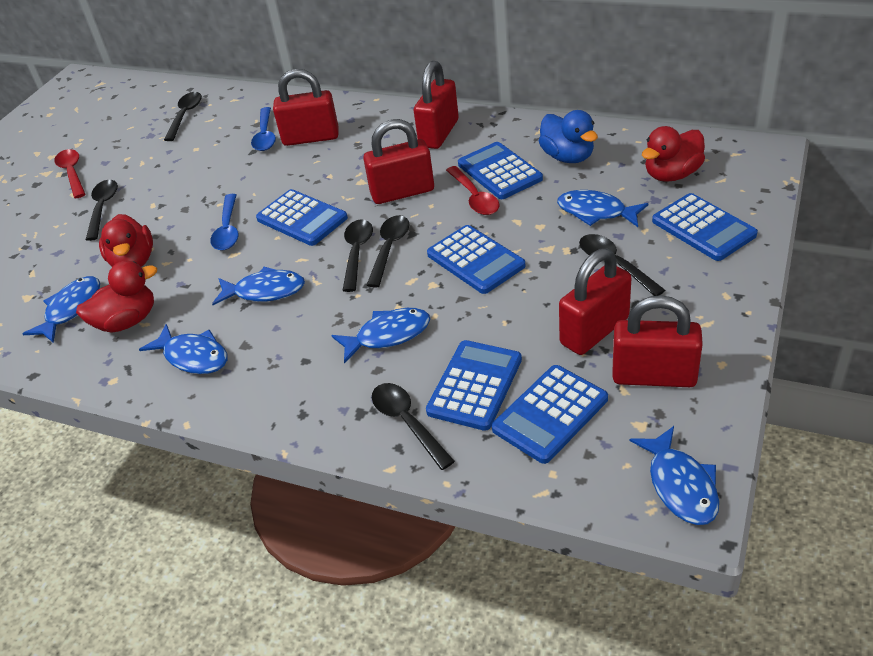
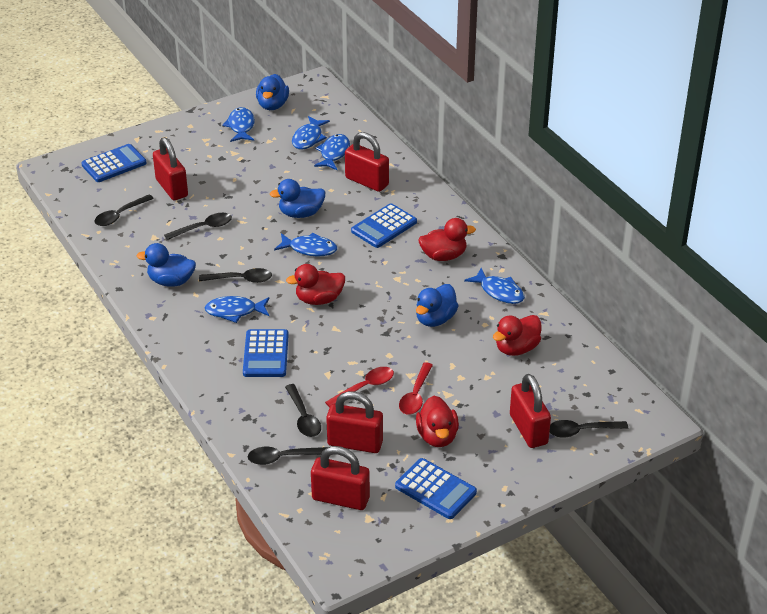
blue calculator: [256,189,348,246] [426,340,522,431] [427,225,525,294] [458,142,543,199] [492,365,608,464] [652,193,758,261] = 6 -> [81,144,147,182] [243,329,289,377] [351,203,417,248] [395,458,477,519] = 4
blue duck: [539,110,598,163] = 1 -> [136,243,196,287] [256,74,289,110] [270,179,325,218] [416,284,459,327] = 4
blue spoon: [210,194,239,250] [251,107,276,151] = 2 -> none = 0
red duck: [76,261,157,333] [99,214,153,267] [642,126,705,182] = 3 -> [286,264,345,305] [416,396,459,447] [418,218,476,261] [493,315,542,356] = 4

